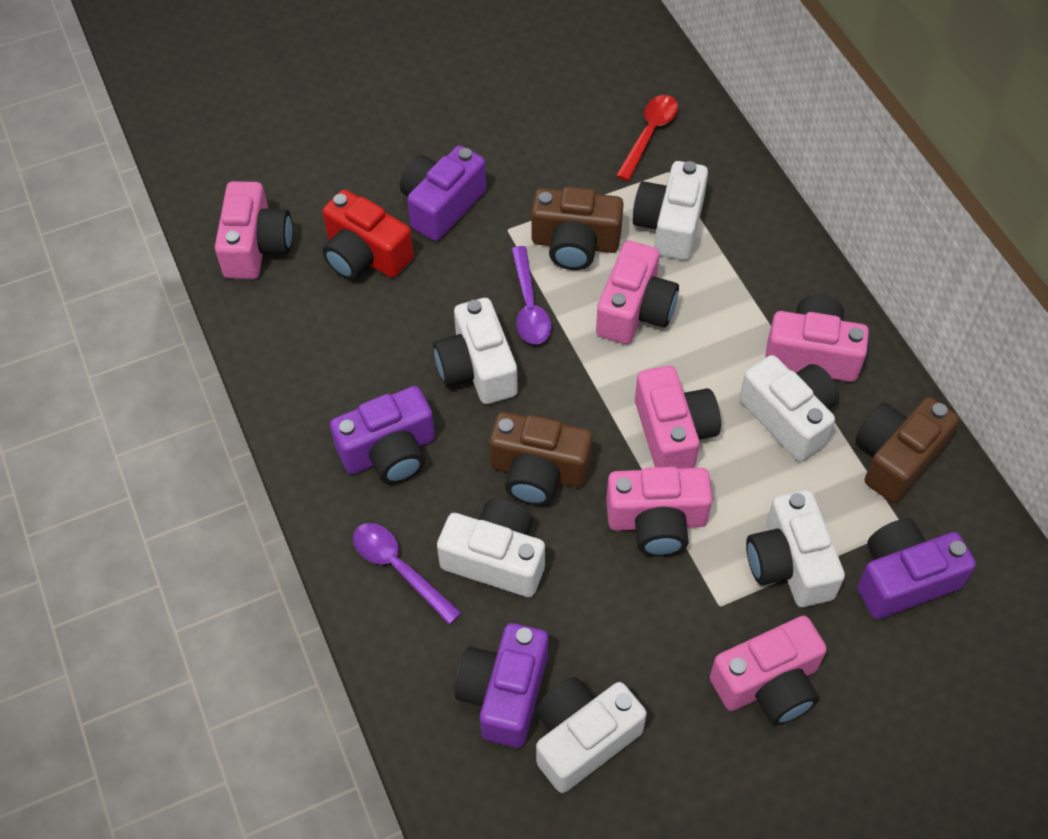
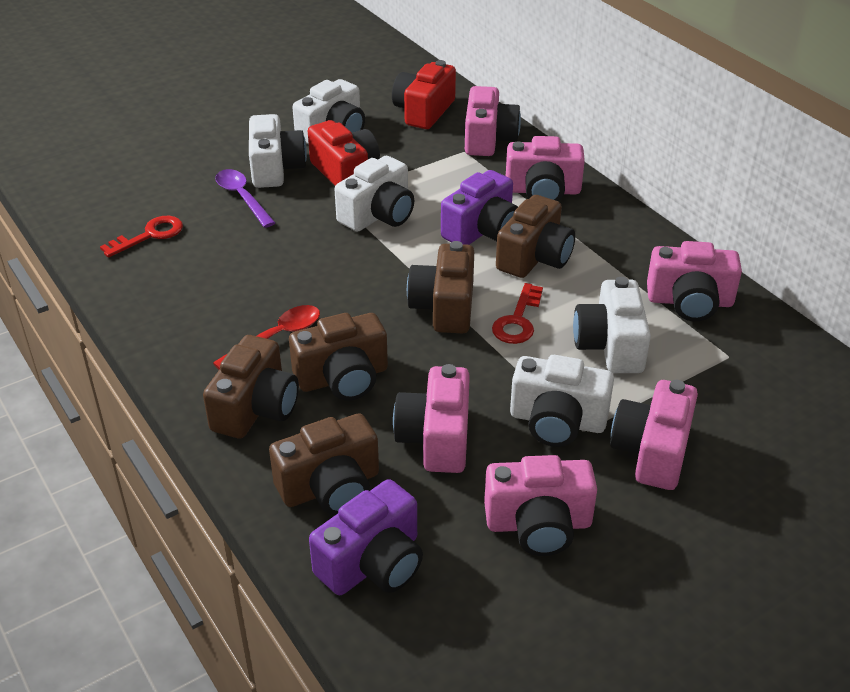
brown camera: [489,412,593,505] [531,187,624,270] [855,397,959,503] = 3 -> [203,335,299,439] [269,413,379,515] [289,313,388,401] [407,241,474,333] [496,195,575,278] = 5
purple camera: [330,386,435,484] [400,145,487,241] [455,623,548,748] [857,518,976,619] = 4 -> [309,479,423,595] [441,170,518,245] = 2
purple spoon: [353,523,461,625] [511,246,551,344] = 2 -> [215,169,275,228] = 1
red camera: [322,190,414,280] = 1 -> [308,120,380,186] [392,60,456,129] = 2
red key: none = 0 -> [100,216,183,258] [492,283,543,344] = 2
white camera: [433,298,518,404] [437,498,545,597] [536,677,647,793] [633,161,708,260] [739,355,839,461] [746,490,845,607] = 6 -> [249,114,307,188] [292,79,365,144] [334,156,414,232] [510,355,614,447] [573,277,651,373] = 5

